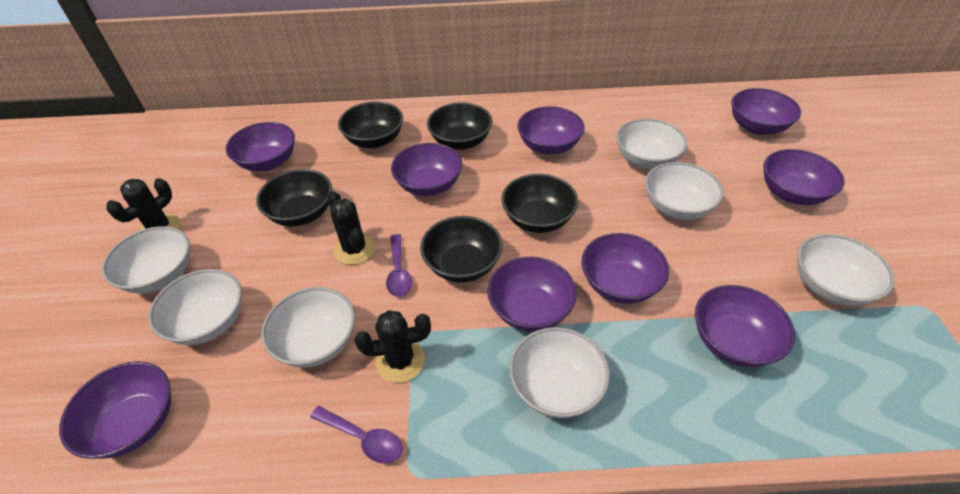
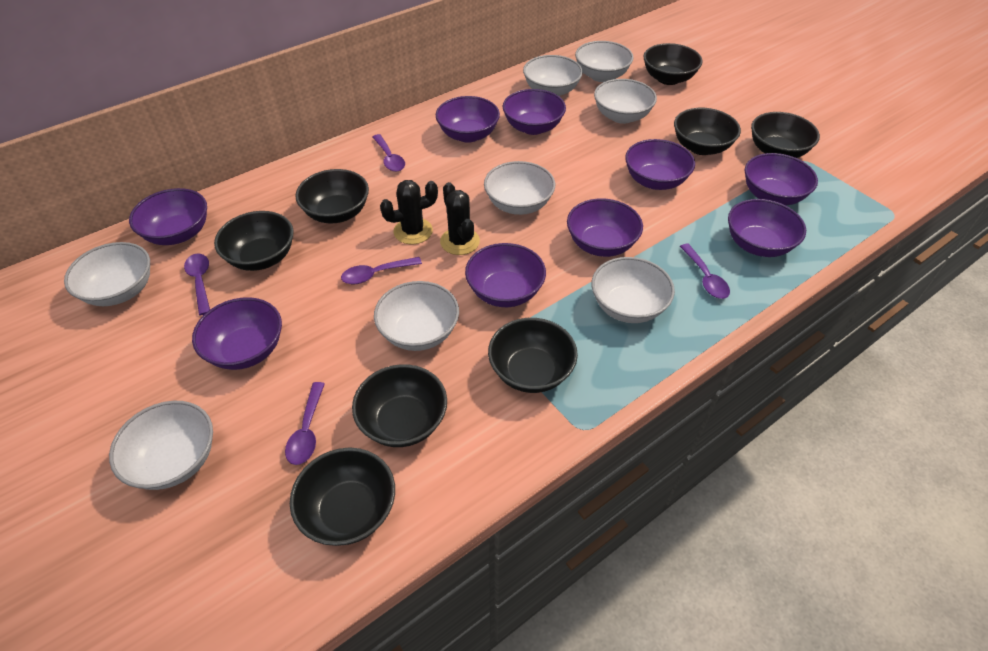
black bowl: [256,169,332,227] [338,101,403,148] [420,216,503,282] [427,102,493,150] [501,174,578,233] = 5 -> [214,211,294,271] [290,447,395,546] [295,169,369,223] [352,364,447,447] [488,318,578,393] [643,43,703,85] [674,108,741,155] [751,112,820,158] = 8
black cactus: [106,178,180,231] [327,191,375,265] [354,310,431,383] = 3 -> [380,180,438,244] [440,182,480,255] = 2
purple spoon: [310,406,403,464] [386,234,412,297] = 2 -> [184,253,210,315] [285,382,325,465] [341,257,422,284] [373,134,405,172] [680,244,730,299] = 5
white bowl: [102,226,190,293] [148,269,242,345] [261,287,355,367] [509,327,610,418] [616,119,687,169] [645,162,724,220] [797,234,894,306] = 7 -> [64,242,150,306] [109,401,213,490] [374,281,459,351] [484,161,555,215] [523,55,583,96] [575,41,634,82] [591,257,675,323] [594,79,657,124] = 8

